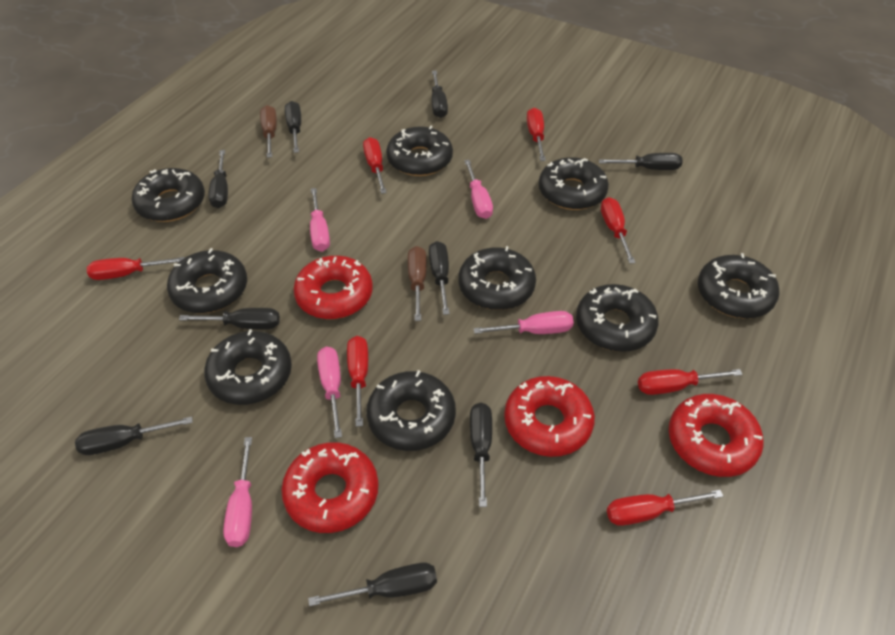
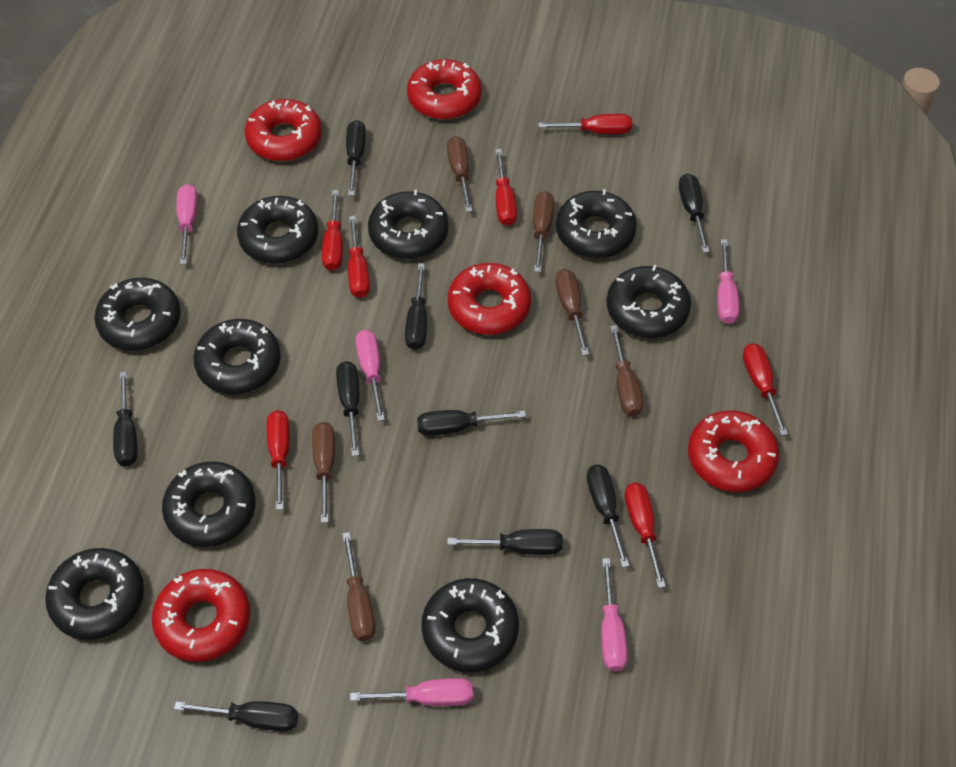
brown screwdriver: [260,105,277,158] [408,246,427,321] = 2 -> [312,422,335,523] [342,532,375,641] [447,136,472,212] [533,191,554,272] [555,269,589,356] [610,325,643,417] = 6
red donut: [281,442,379,533] [294,256,373,319] [504,376,595,457] [669,394,764,477] = 4 -> [152,569,250,662] [245,99,322,161] [407,59,482,119] [447,263,531,335] [688,410,779,492] = 5

